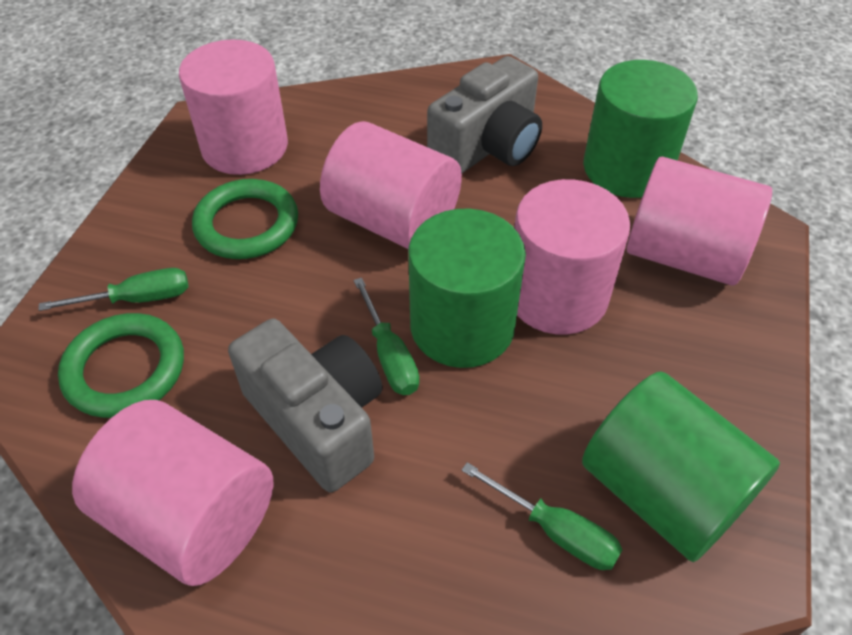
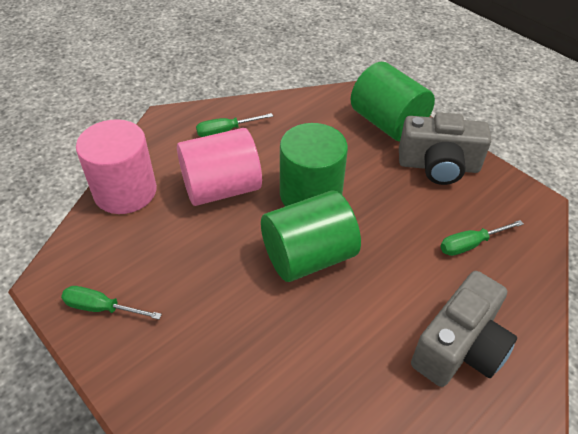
green ring: [58,313,184,418] [192,179,298,259] = 2 -> none = 0
pink cylinder: [72,400,273,586] [179,39,288,175] [320,121,462,249] [514,179,630,335] [627,157,772,286] = 5 -> [76,119,157,214] [177,128,262,206] = 2

